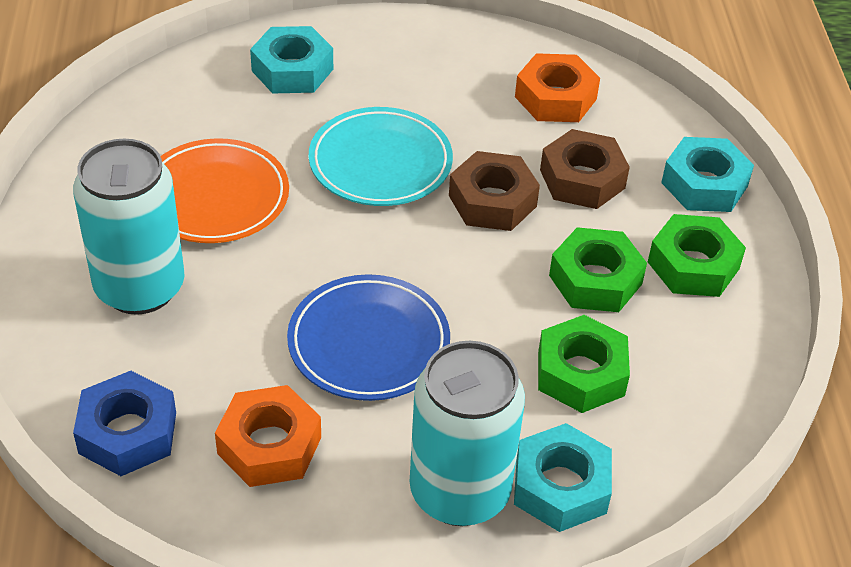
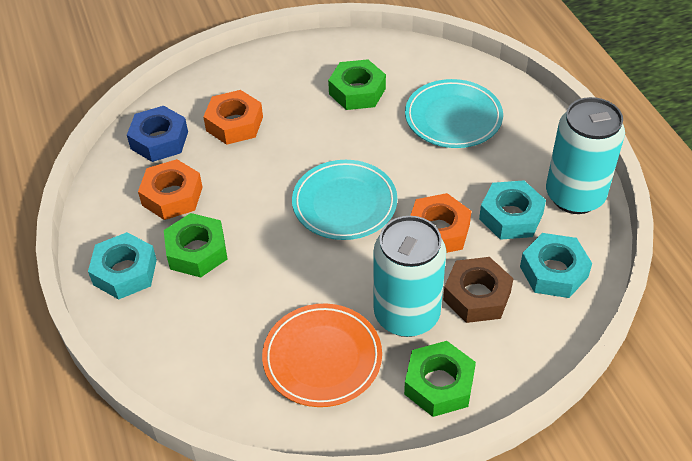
blue plate: [287,274,450,401] = 1 -> none = 0
brown nut: [449,151,540,231] [540,129,630,209] = 2 -> [443,257,514,323] = 1
orange nut: [215,385,321,487] [515,53,600,122] = 2 -> [138,159,203,220] [203,90,263,145] [410,193,471,253] = 3
turquoise plate: [309,107,453,206] = 1 -> [292,160,397,240] [405,79,503,148] = 2

